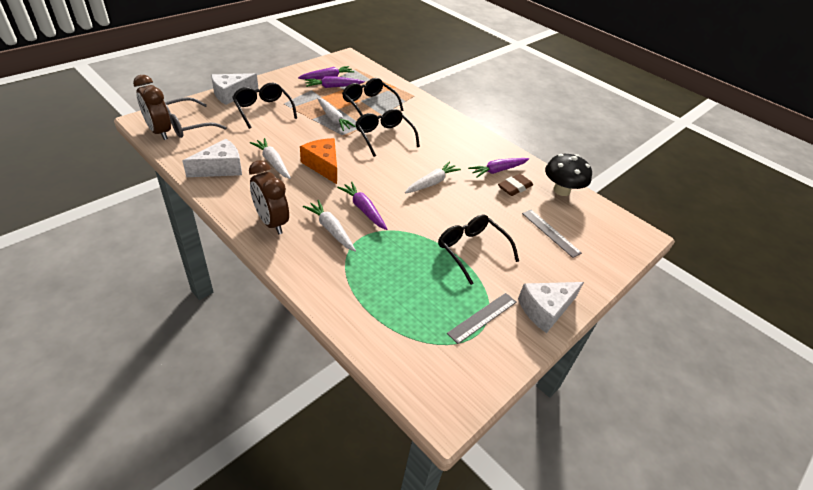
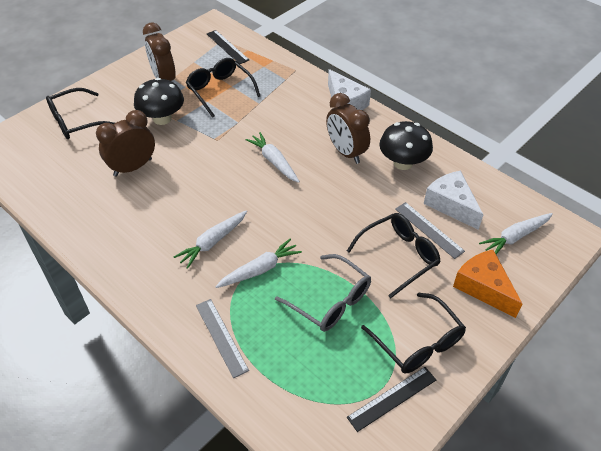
black mushroom: [545,154,592,196] = 1 -> [134,78,184,125] [379,121,433,170] = 2
black ruler: none = 0 -> [207,30,249,64] [347,367,436,432] = 2
brown clock: [133,75,171,140] [249,160,289,234] = 2 -> [96,110,155,177] [143,23,176,81] [326,93,370,164] = 3
brown eraser: [498,174,533,196] = 1 -> none = 0
purple carrot: [298,66,355,79] [305,76,365,88] [337,182,388,230] [468,158,529,178] = 4 -> none = 0
white cheese: [182,139,242,177] [211,73,258,105] [518,282,584,333] = 3 -> [328,69,371,110] [424,171,483,230] = 2

